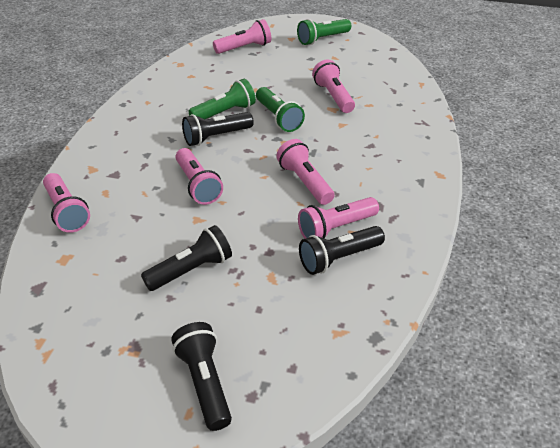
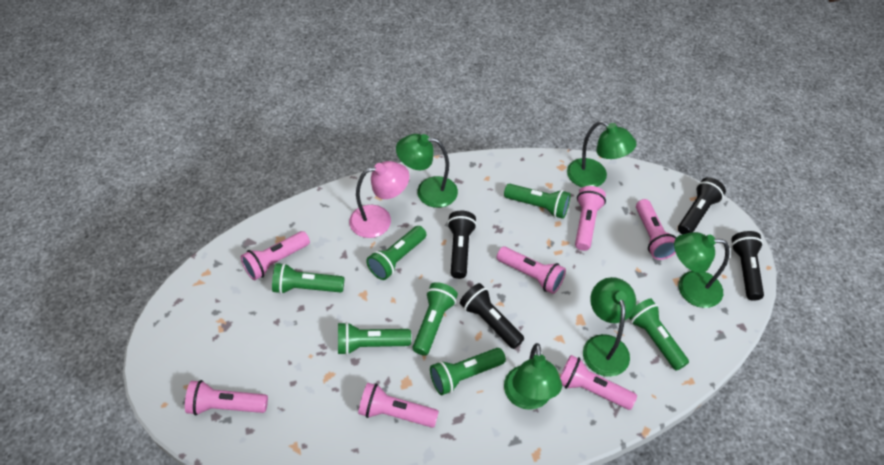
green flashlight: [188,79,256,119] [256,87,305,132] [297,19,351,45] = 3 -> [272,263,345,294] [338,322,411,355] [366,226,427,280] [413,282,458,356] [430,348,506,395] [504,184,571,219] [629,298,689,371] = 7
green lamp: none = 0 -> [396,134,458,208] [504,343,562,410] [567,121,636,187] [583,277,636,377] [674,232,730,308] = 5
pink flashlight: [43,173,90,233] [175,148,223,205] [213,19,271,54] [276,139,334,205] [298,197,379,239] [312,60,355,113] = 6 -> [185,380,268,416] [241,231,310,280] [358,383,439,428] [497,247,566,294] [560,355,637,410] [575,186,606,251] [636,199,676,260] = 7
pink lamp: none = 0 -> [349,161,410,238] = 1

